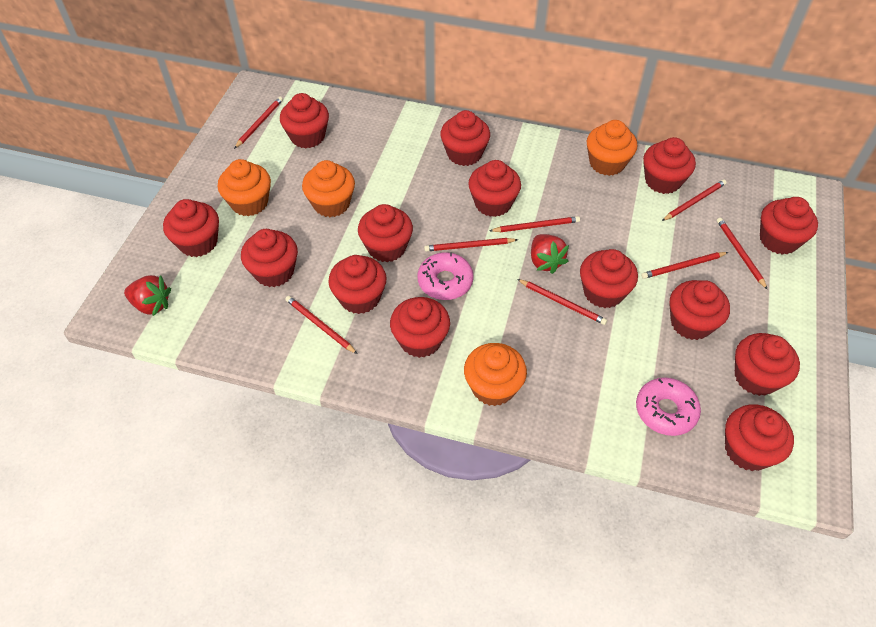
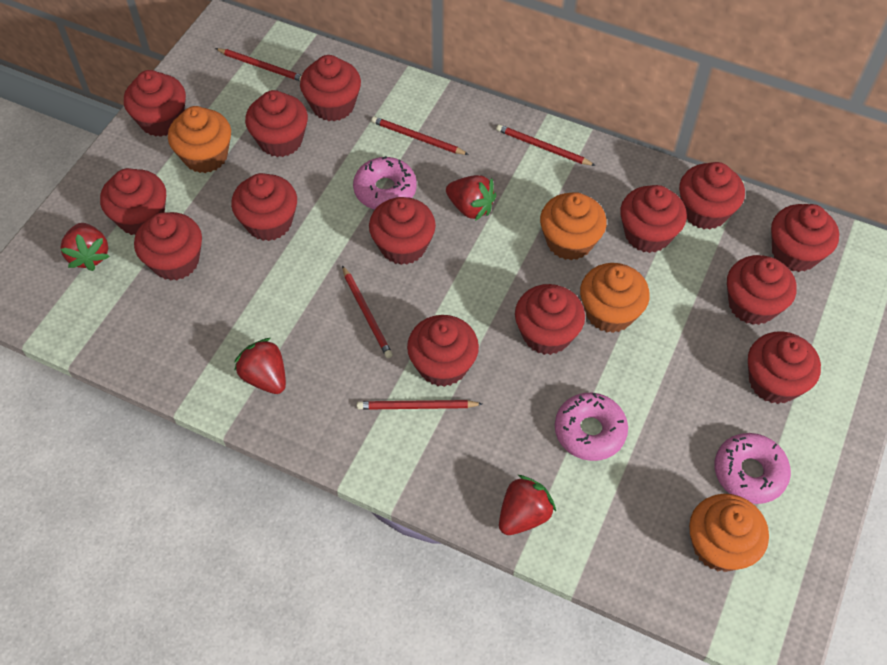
pink donut: [418,252,474,300] [636,377,701,436] = 2 -> [353,156,417,210] [555,393,628,461] [714,433,791,504] = 3
red pencil: [234,97,283,149] [285,296,358,354] [424,238,518,251] [490,216,580,232] [517,279,607,325] [641,252,728,279] [662,180,726,221] [717,218,768,290] = 8 -> [215,48,302,81] [342,265,393,358] [357,400,482,410] [371,116,469,155] [496,124,596,166] = 5
red strawberry: [124,275,171,316] [531,234,569,274] = 2 -> [60,223,110,271] [234,338,286,394] [446,175,497,221] [499,475,556,535] = 4

